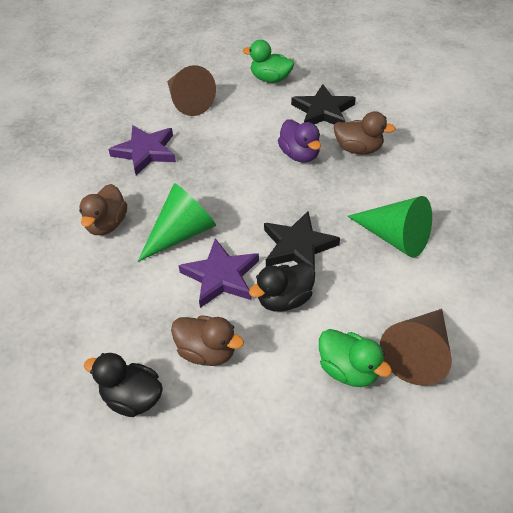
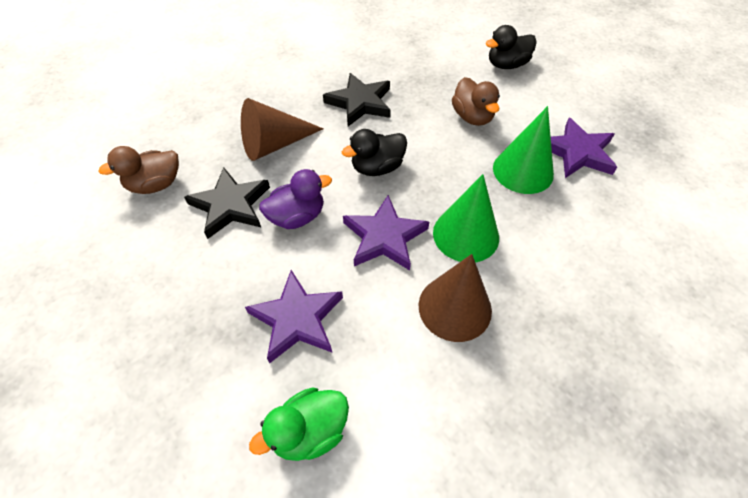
brown duck: [79,184,127,235] [171,315,244,366] [334,111,396,154] = 3 -> [98,146,179,194] [452,77,500,126] = 2
green duck: [243,40,294,83] [319,329,392,387] = 2 -> [249,388,349,461] = 1
purple star: [108,125,176,176] [178,238,259,308] = 2 -> [245,270,343,363] [343,195,429,271] [551,118,617,178] = 3

